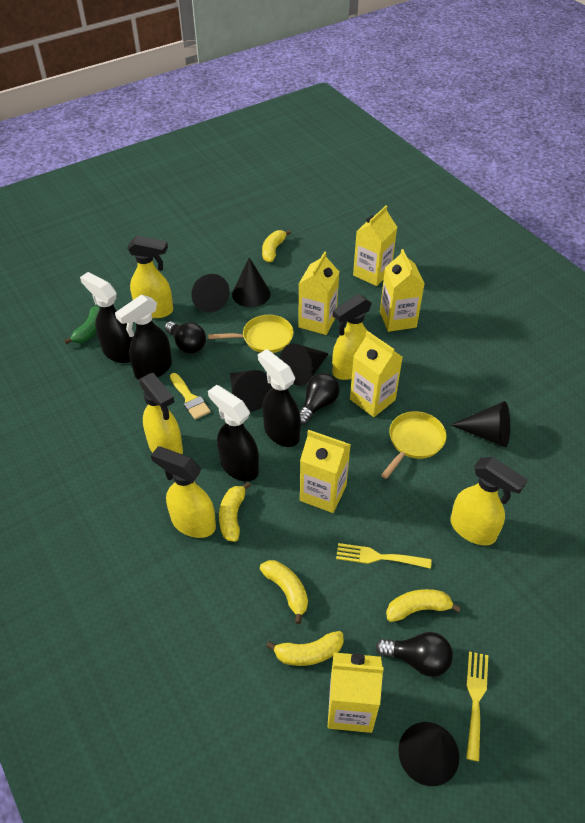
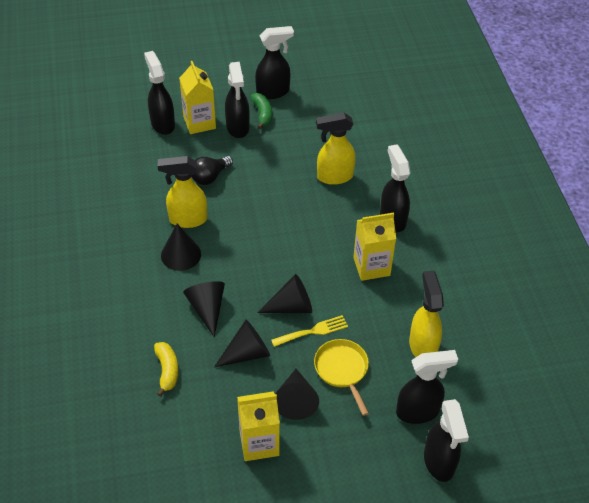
black cone: [192,274,229,313] [230,370,272,412] [232,257,271,307] [280,343,329,386] [398,722,460,786] [451,401,510,447] = 6 -> [161,224,201,271] [183,281,225,337] [214,320,270,367] [257,274,312,313] [276,369,319,420] = 5
black light bulb: [165,321,206,354] [300,373,339,425] [376,632,453,677] = 3 -> [191,156,233,185] = 1
black spray bottle: [80,272,133,363] [115,295,172,380] [208,385,259,481] [258,349,301,447] = 4 -> [144,51,175,135] [225,62,250,138] [255,26,294,99] [380,144,411,232] [396,350,458,424] [424,399,469,482] = 6
yellow banana: [219,482,251,542] [260,560,308,624] [262,230,291,263] [266,631,344,666] [386,589,461,622] = 5 -> [154,342,178,397] = 1
yellow brush: [170,373,211,420] = 1 -> none = 0
yellow carton: [298,251,339,335] [300,430,351,513] [328,652,384,733] [350,331,403,417] [353,206,397,286] [380,249,425,332] = 6 -> [179,61,216,134] [237,391,280,461] [353,213,396,281] = 3
yellow fork: [336,543,432,569] [466,651,488,762] = 2 -> [271,315,348,347] = 1
yellow pan: [208,315,294,353] [381,411,446,479] = 2 -> [314,339,369,416] = 1
yellow spray bottle: [127,236,173,318] [139,373,183,454] [151,446,216,538] [332,294,372,380] [450,457,528,545] = 5 -> [158,156,208,228] [316,113,356,185] [409,271,444,357] = 3

